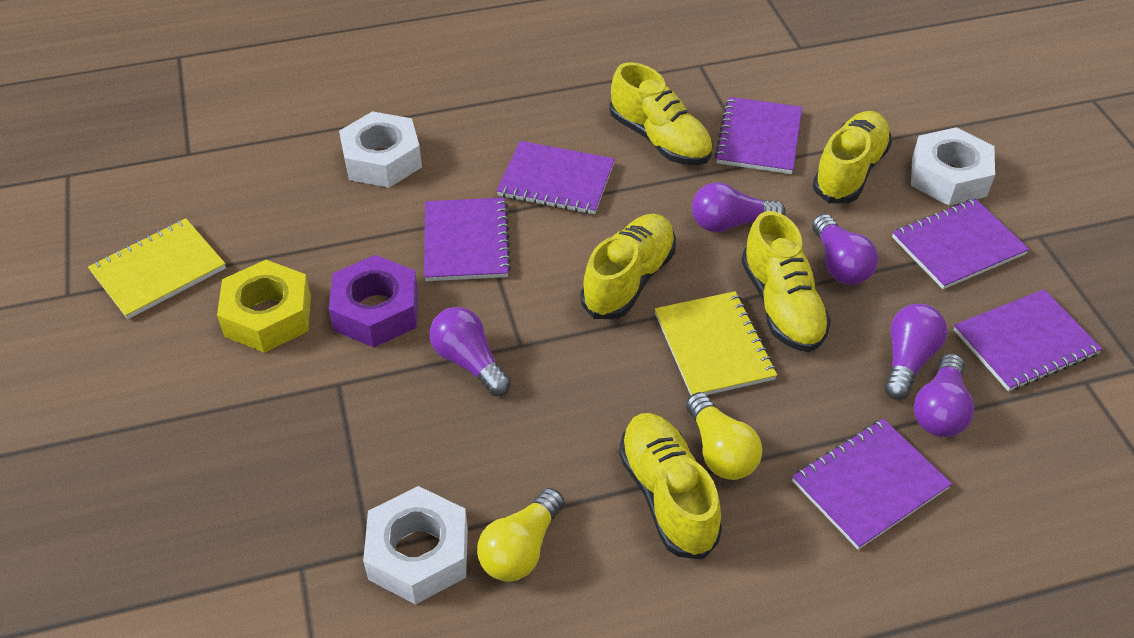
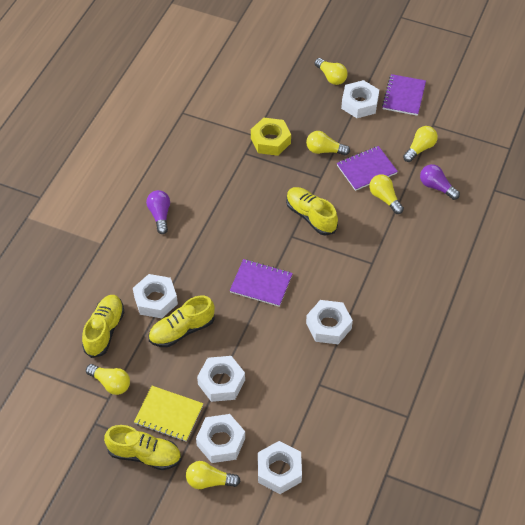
purple light bulb: [430,307,511,396] [692,182,785,232] [812,214,878,285] [885,304,947,400] [914,353,974,437] = 5 -> [146,190,170,234] [420,164,460,200] = 2
purple notebook: [424,197,511,281] [497,141,615,214] [715,97,802,174] [792,419,952,550] [892,199,1029,289] [954,289,1103,391] = 6 -> [230,259,293,307] [337,146,398,191] [382,74,426,116] = 3
purple nut: [329,255,418,347] = 1 -> none = 0
white nut: [339,111,422,188] [363,486,468,605] [911,127,995,206] = 3 -> [133,274,178,318] [196,414,245,463] [197,356,245,402] [258,441,302,494] [306,300,353,344] [341,80,379,118] = 6
yellow light bulb: [477,488,564,582] [686,392,762,480] = 2 -> [86,364,130,395] [186,461,241,489] [306,131,350,155] [315,58,348,85] [369,175,404,214] [403,126,438,162] = 6
yellow notebook: [88,218,226,319] [655,291,777,395] = 2 -> [134,386,204,442] = 1
yellow shoe: [581,214,676,319] [609,62,713,165] [619,413,722,559] [741,211,831,352] [812,111,892,203] = 5 -> [82,295,125,358] [104,425,181,470] [148,295,215,347] [286,187,338,236] = 4

